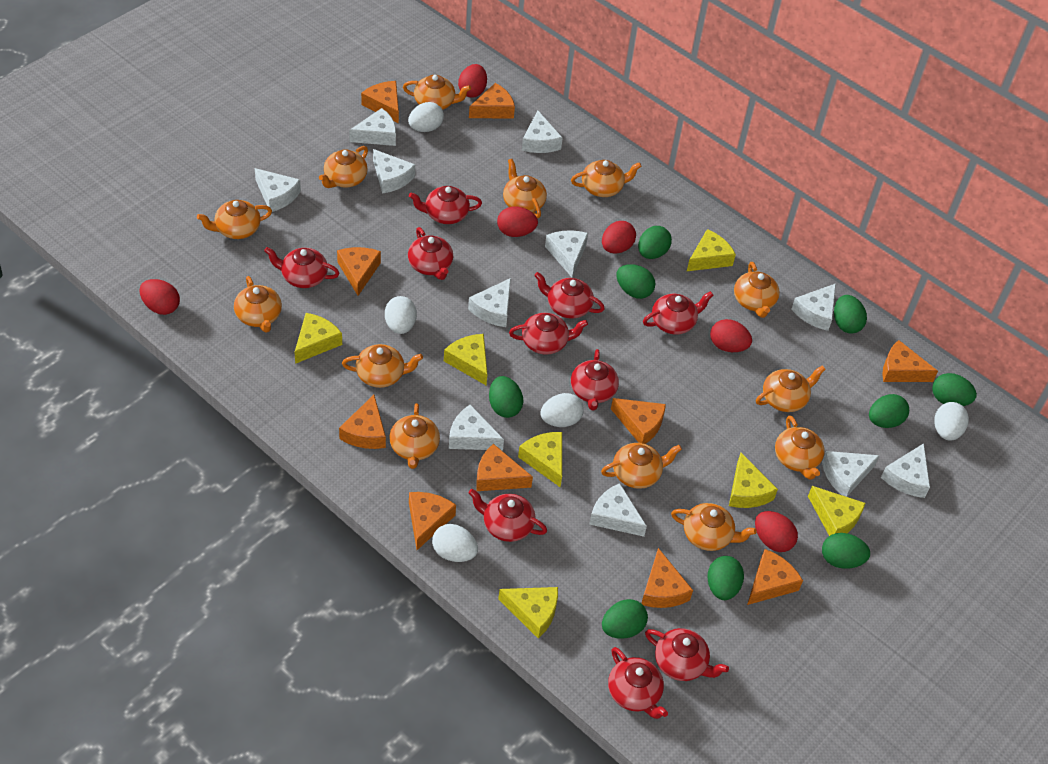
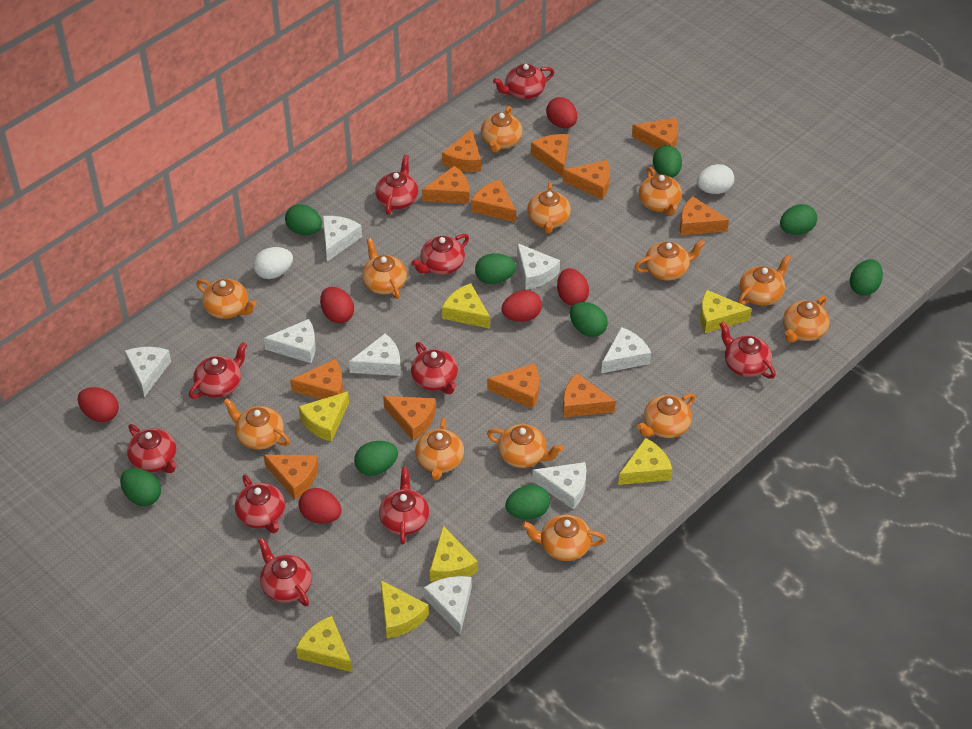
orange cheese: [337,247,381,296] [339,395,386,449] [361,81,399,123] [409,492,456,550] [469,83,515,118] [476,444,533,491] [611,398,666,444] [641,548,693,608] [747,549,803,605] [882,340,938,382] = 10 -> [264,455,318,500] [290,359,343,399] [383,396,436,441] [422,166,469,204] [442,129,481,172] [471,180,516,222] [487,363,539,409] [531,134,569,177] [563,160,610,199] [563,373,616,418] [632,118,678,150] [680,196,729,235] = 12
white cheese: [255,168,301,212] [349,108,396,146] [373,149,415,194] [449,404,504,451] [468,278,511,327] [522,110,563,153] [545,230,588,277] [589,483,647,537] [791,283,836,331] [822,451,880,497] [881,443,930,498] = 11 -> [124,347,171,397] [264,319,316,363] [323,216,362,262] [349,333,401,376] [424,576,472,634] [517,243,560,290] [532,462,586,510] [601,327,651,373] = 8
white egg: [385,296,417,334] [408,102,444,132] [432,524,478,562] [540,393,584,427] [934,402,969,440] = 5 -> [253,247,293,279] [697,164,734,194] = 2

